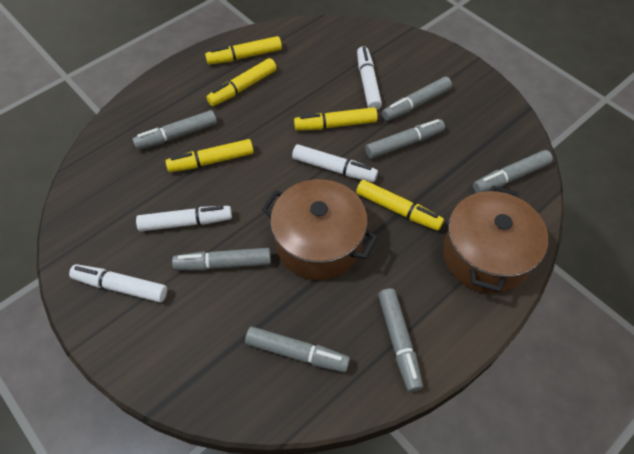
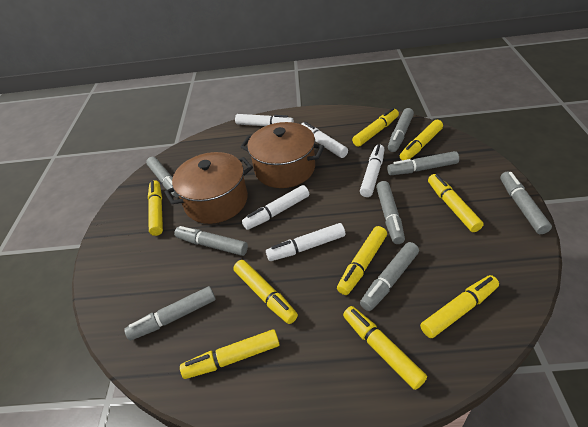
grey marker: [132,110,217,150] [172,248,271,271] [245,327,350,372] [365,119,445,159] [378,288,423,392] [382,77,452,121] [473,150,553,193] = 7 -> [124,286,216,341] [146,157,179,197] [174,226,248,256] [360,242,419,311] [376,181,405,244] [387,151,459,175] [388,108,414,152] [500,171,552,234] = 8
white marker: [69,264,167,303] [136,206,232,232] [292,144,378,182] [357,46,382,110] = 4 -> [235,114,294,126] [242,185,309,230] [266,223,345,261] [301,122,348,158] [360,144,385,197] = 5
yellow marker: [165,139,254,172] [205,36,282,65] [206,58,277,106] [294,107,378,131] [356,180,444,231] = 5 -> [148,180,163,236] [180,329,279,379] [233,260,298,324] [337,226,387,295] [343,306,427,390] [352,108,399,147] [400,120,443,160] [420,275,499,338] [428,174,484,232] = 9

